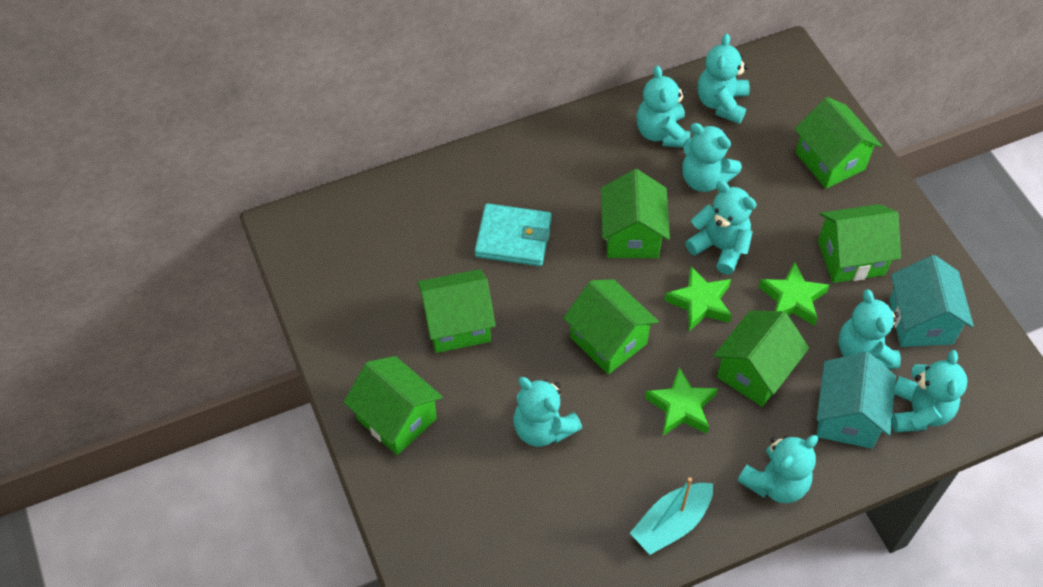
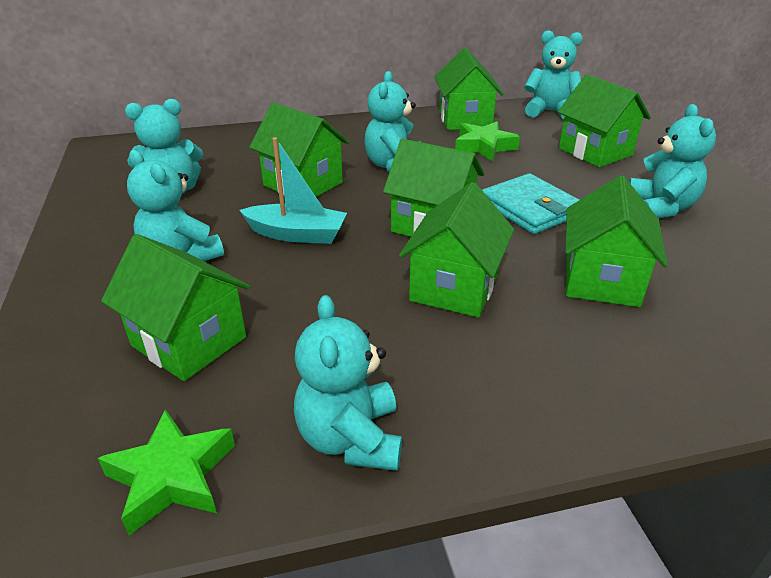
green star: [645,367,718,435] [664,266,732,331] [759,262,830,326] = 3 -> [98,409,235,536] [455,122,520,162] = 2
turquoise house: [816,352,896,449] [889,255,974,347] = 2 -> none = 0
turquoise teddy bear: [513,377,582,447] [636,66,690,148] [682,123,742,192] [685,181,757,275] [698,34,750,124] [737,435,818,503] [838,289,901,369] [892,350,968,432] = 8 -> [125,99,203,194] [127,150,224,261] [294,295,402,471] [364,71,416,173] [524,30,583,119] [629,104,716,218] = 6

